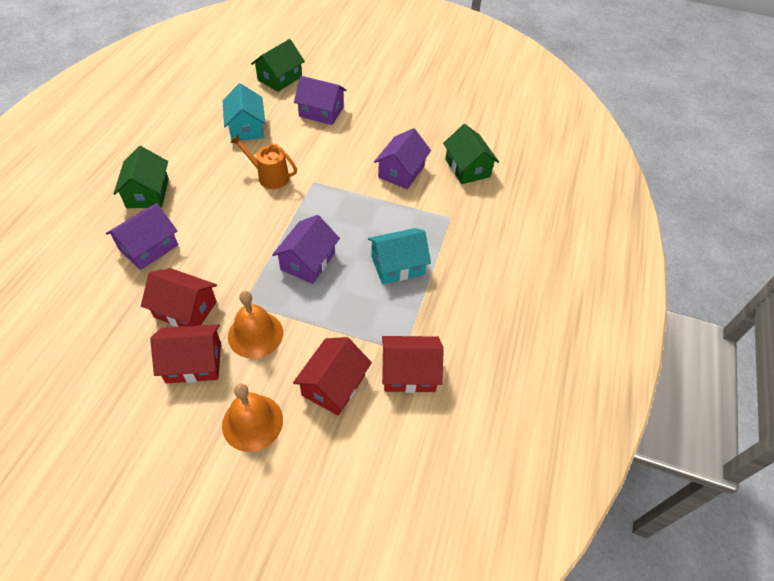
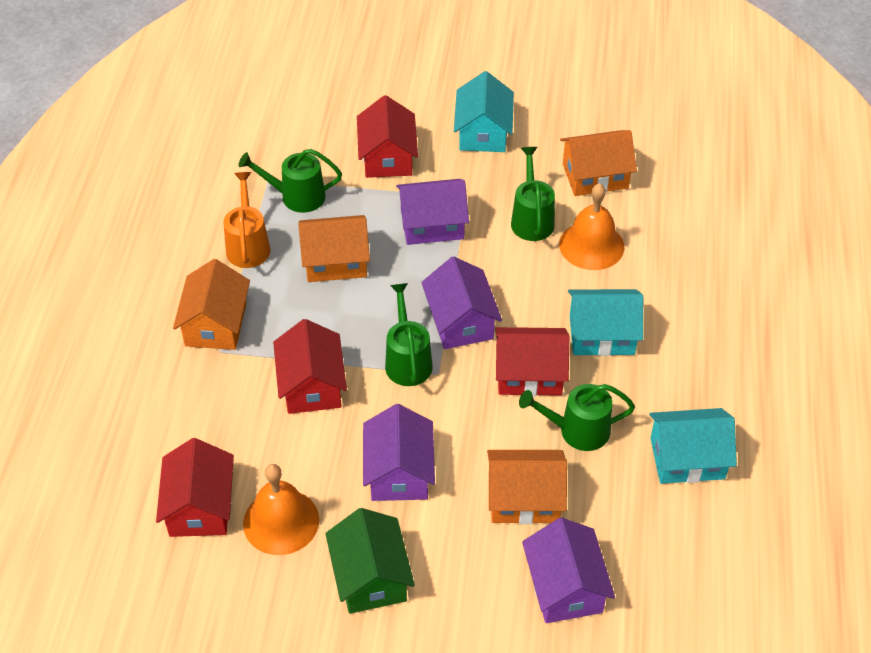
green house: [114,146,169,208] [251,39,305,92] [443,124,499,184] = 3 -> [325,508,415,614] = 1
green watering can: none = 0 -> [238,149,342,213] [385,283,433,386] [511,147,555,241] [519,384,635,451] = 4
orange house: none = 0 -> [173,259,250,350] [298,215,370,282] [487,450,567,524] [560,130,637,196] = 4
turquoise house: [223,83,265,140] [368,228,431,284] = 2 -> [454,71,514,152] [568,289,643,356] [649,408,737,484] = 3

